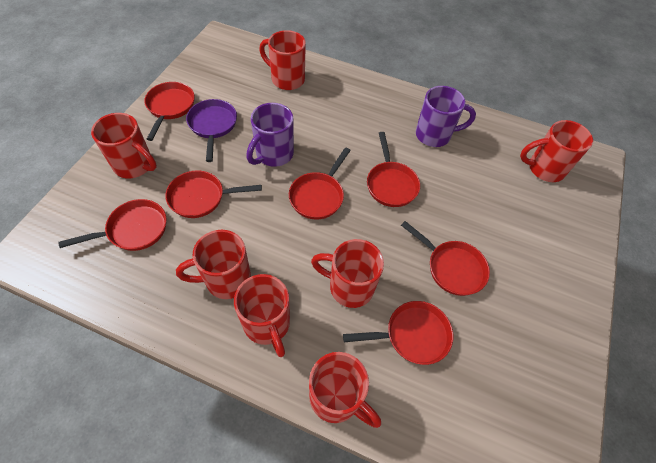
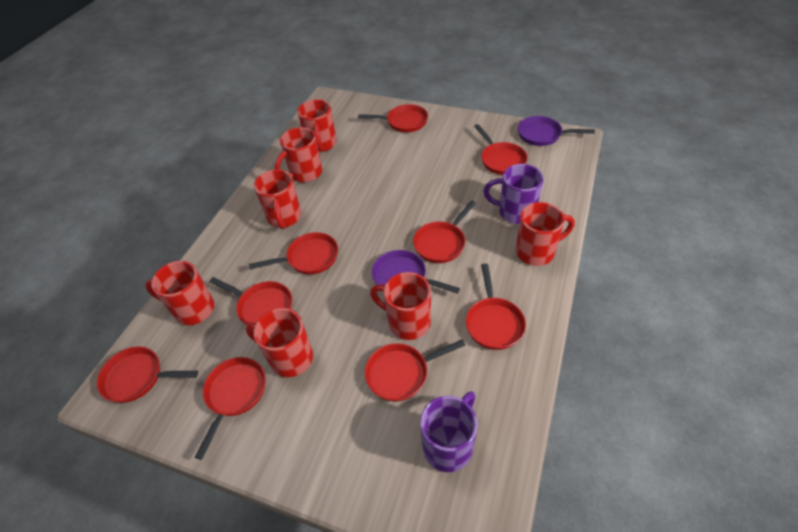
purple pan: [186,99,237,162] = 1 -> [372,250,460,294] [518,116,595,146] = 2
red pan: [58,199,166,251] [144,82,195,141] [165,171,262,218] [289,147,351,220] [343,301,453,365] [367,132,420,207] [401,221,490,296] = 7 -> [97,346,198,403] [195,357,266,460] [209,277,292,325] [249,232,338,274] [358,104,428,132] [365,339,466,401] [413,200,476,263] [466,264,526,350] [474,124,527,175] = 9

